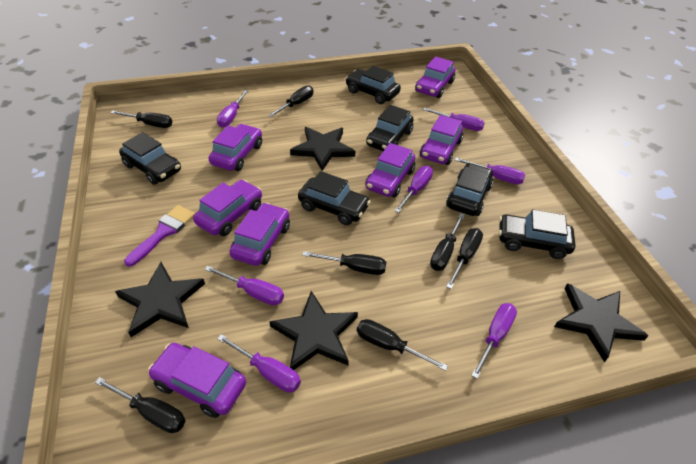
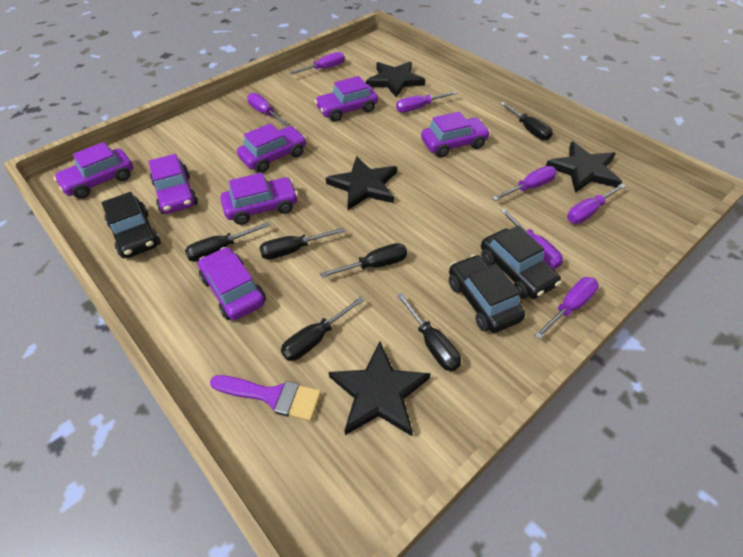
black car: [119,132,181,185] [298,171,371,225] [345,66,401,104] [366,105,414,151] [446,163,493,216] [499,210,575,259] = 6 -> [101,192,161,258] [449,254,525,333] [481,225,561,299] = 3
black screwdriver: [95,377,185,433] [111,111,172,128] [268,86,313,117] [302,251,386,275] [357,319,448,371] [430,213,465,271] [446,228,483,289] = 7 -> [185,222,270,262] [259,228,345,260] [281,297,364,361] [320,243,407,278] [396,293,461,371] [500,102,553,140] = 6

